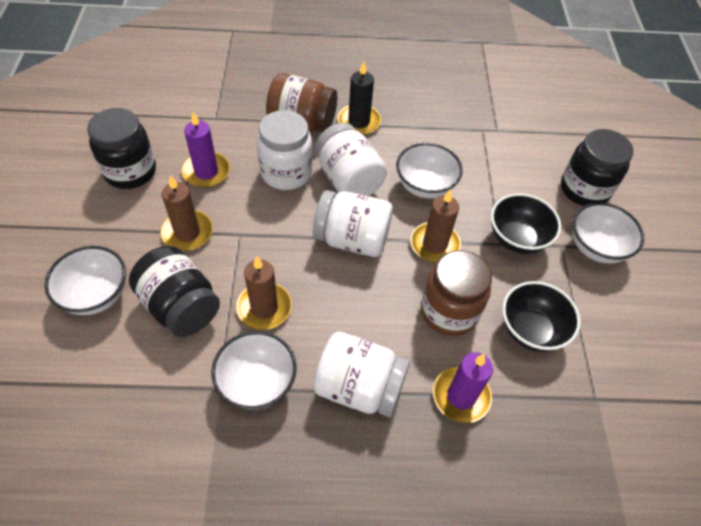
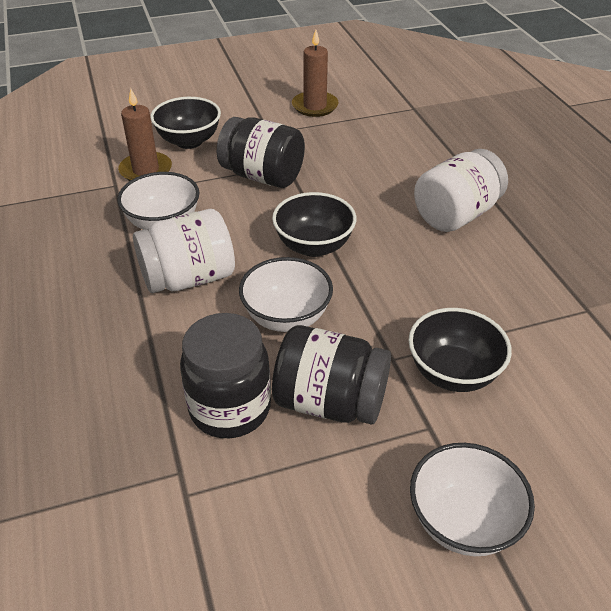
black bowl: [491,193,561,254] [502,281,581,352] = 2 -> [151,97,221,149] [272,192,356,257] [408,308,512,392] = 3
black candle: [337,61,381,135] = 1 -> none = 0
brown candle: [160,175,213,251] [236,256,292,330] [411,189,461,263] = 3 -> [118,88,172,181] [292,30,339,117] = 2
brown jar: [266,73,337,132] [421,250,492,336] = 2 -> none = 0
purple candle: [182,112,230,188] [433,352,493,423] = 2 -> none = 0
white bowl: [44,246,126,315] [211,331,297,410] [396,143,463,198] [573,203,644,264] = 4 -> [117,172,199,231] [239,257,333,332] [410,443,535,556] = 3
white jar: [257,110,313,190] [313,190,393,257] [313,332,410,417] [315,123,387,196] = 4 -> [133,209,235,293] [414,149,508,232] = 2

